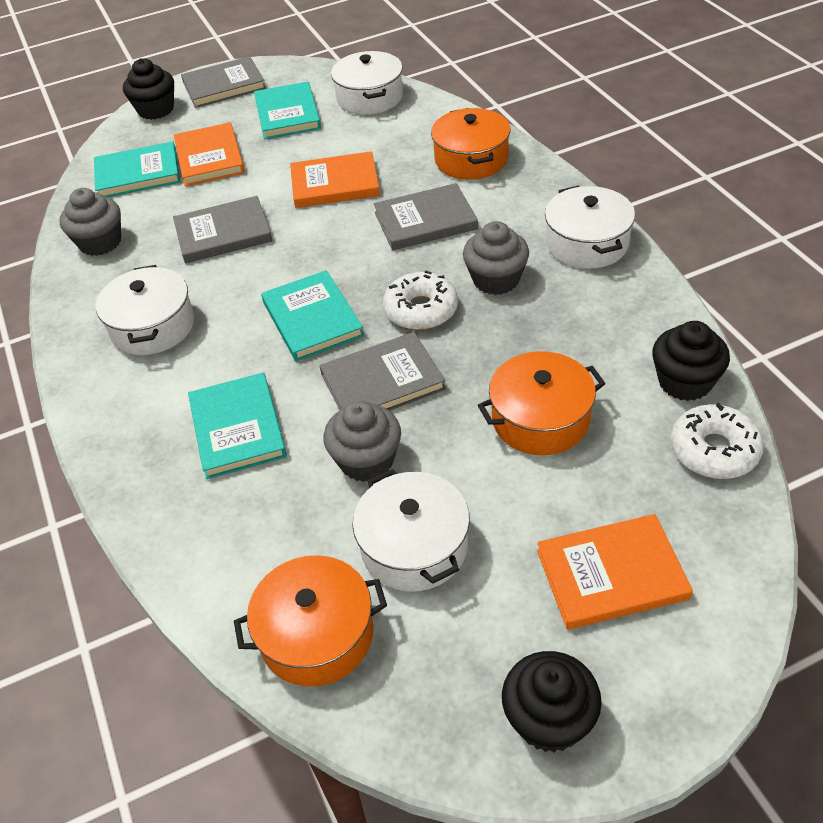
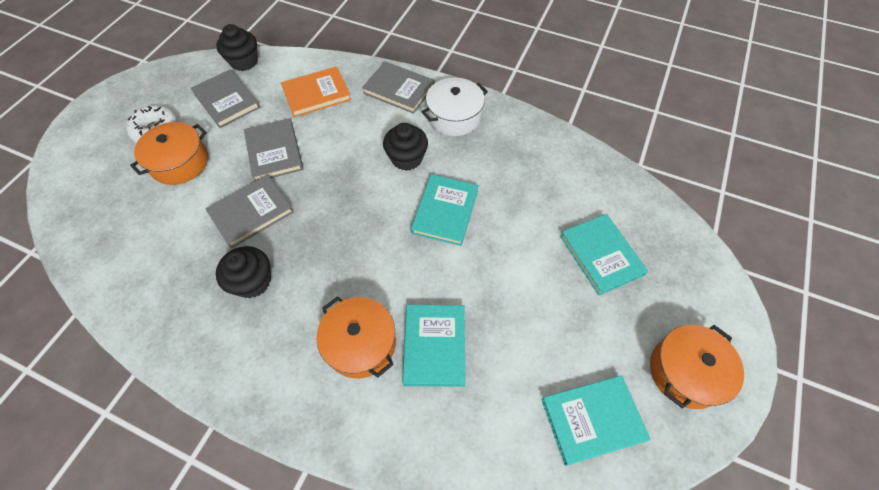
grey cupcake: [59,188,121,256] [323,401,401,482] [463,221,529,295] = 3 -> none = 0
orange book: [174,122,245,186] [290,151,380,208] [537,514,693,630] = 3 -> [281,66,351,117] = 1
white donut: [383,271,458,330] [671,403,764,479] = 2 -> [126,105,178,143] = 1
white pot: [96,265,194,355] [331,51,403,115] [353,469,470,592] [545,185,635,269] = 4 -> [421,77,488,136] = 1

